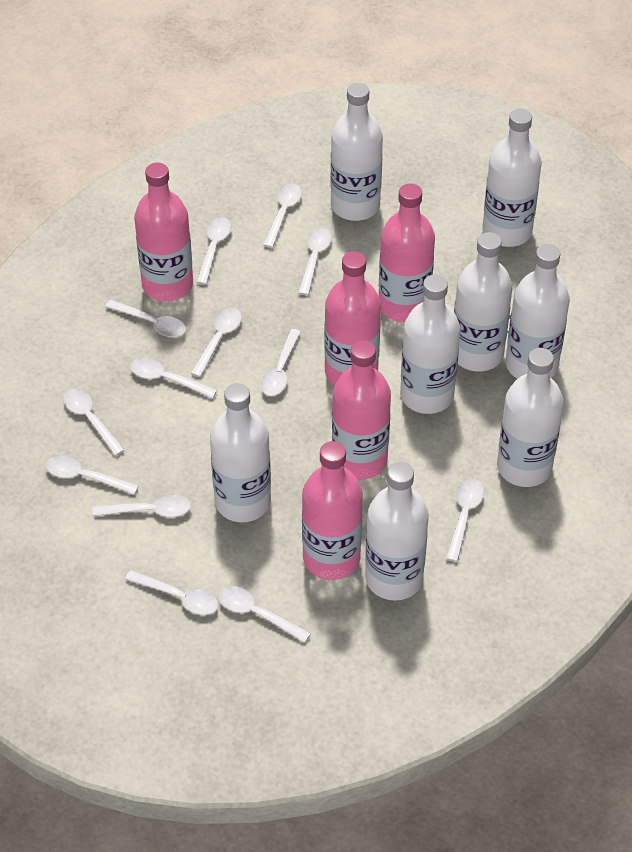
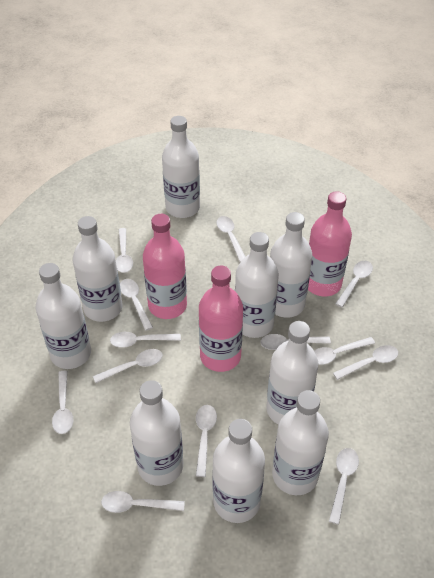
pink bottle: [134,163,193,301] [302,441,363,580] [324,251,381,386] [332,340,391,480] [379,183,435,322] = 5 -> [143,214,187,319] [199,266,243,372] [308,191,352,296] = 3
white bottle: [210,383,271,522] [331,83,383,221] [365,462,429,601] [400,275,460,414] [454,232,512,371] [482,108,542,247] [497,348,564,487] [506,244,570,379] = 8 -> [35,263,91,369] [72,216,122,322] [130,380,183,486] [162,116,200,218] [212,419,265,523] [235,232,279,338] [266,321,318,424] [270,212,313,318] [272,390,329,495] = 9

